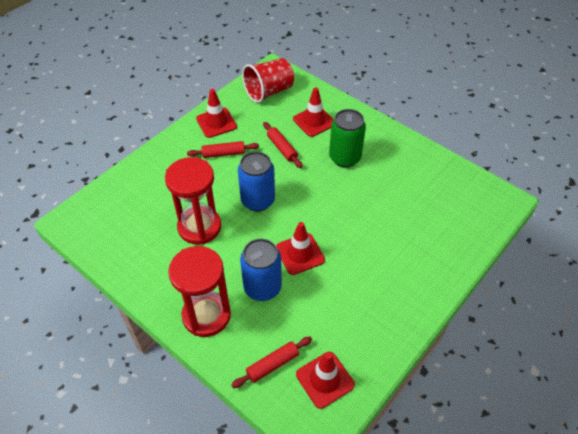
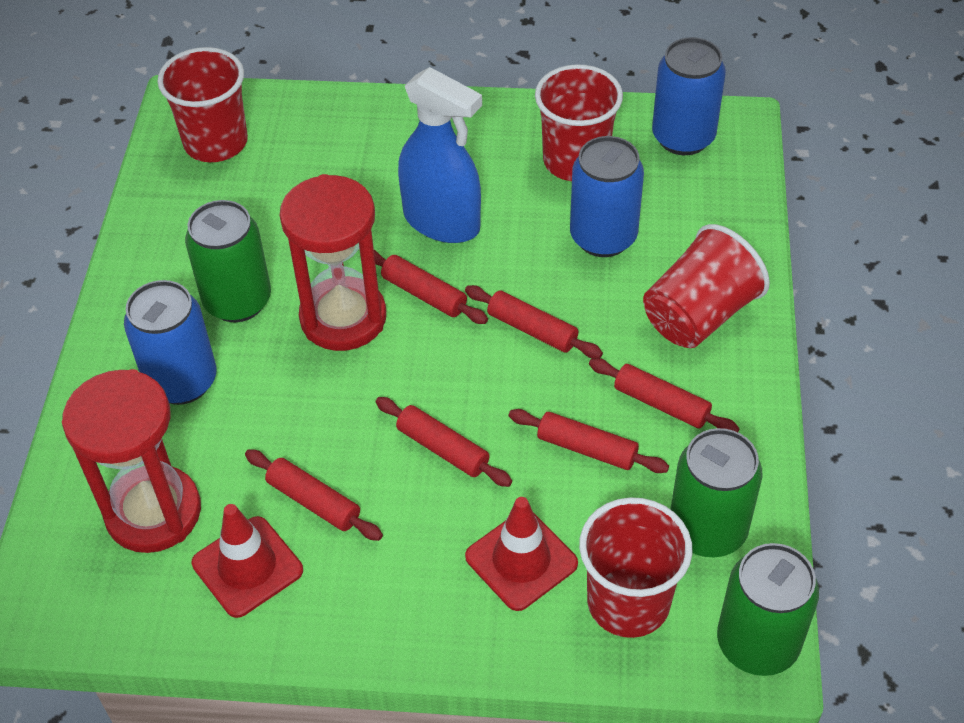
blue can: [238,151,275,212] [240,239,282,301] = 2 -> [124,280,217,405] [570,136,644,257] [652,37,726,155] = 3
blue spray bottle: none = 0 -> [398,67,482,243] = 1
green can: [329,109,366,167] = 1 -> [185,200,271,322] [670,428,763,557] [717,543,819,676] = 3
red cup: [242,58,294,103] = 1 -> [157,47,248,162] [535,64,623,181] [579,497,692,638] [643,224,770,348] = 4
red rolling pin: [187,141,259,158] [231,337,312,388] [263,122,302,168] = 3 -> [245,449,383,541] [374,250,488,324] [375,397,512,487] [465,285,603,358] [509,409,669,473] [589,358,740,432] = 6
red traffic cone: [196,89,237,138] [276,222,325,275] [293,87,333,137] [296,352,355,409] = 4 -> [192,504,303,618] [465,497,578,611] = 2

